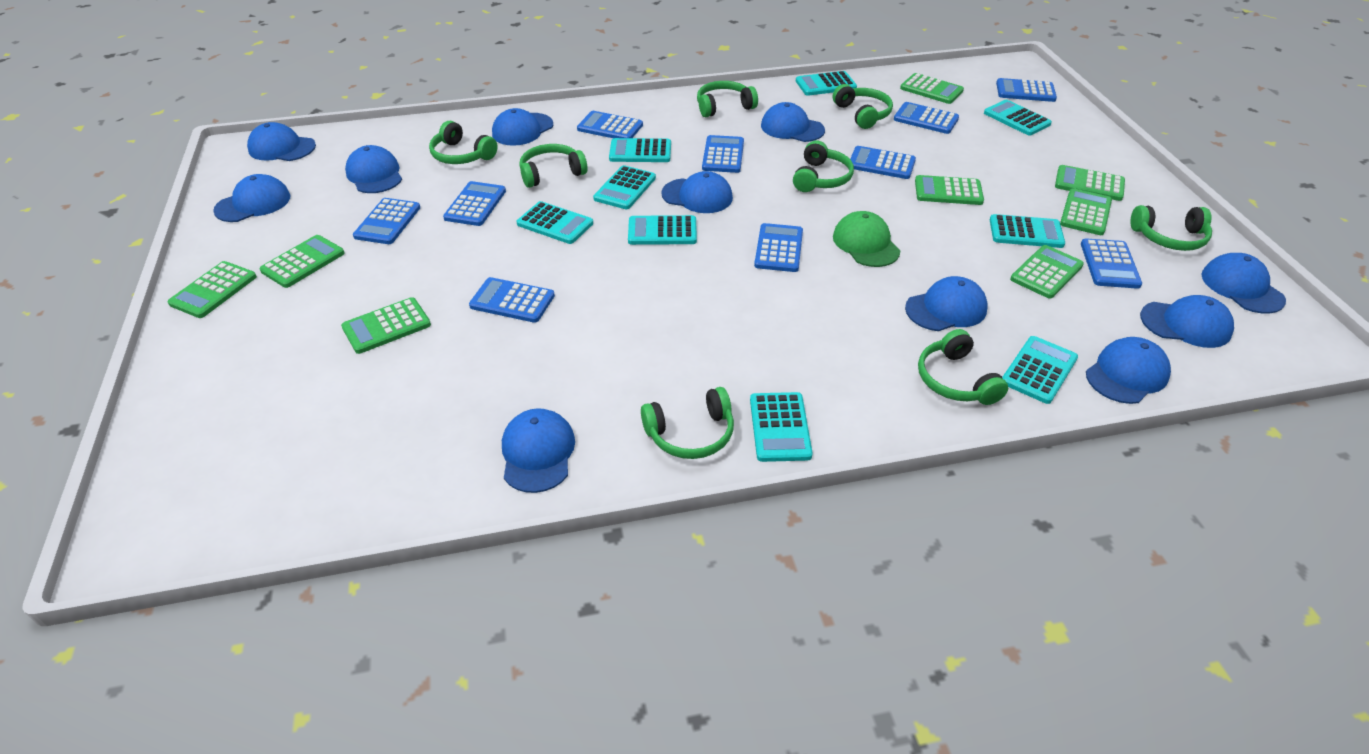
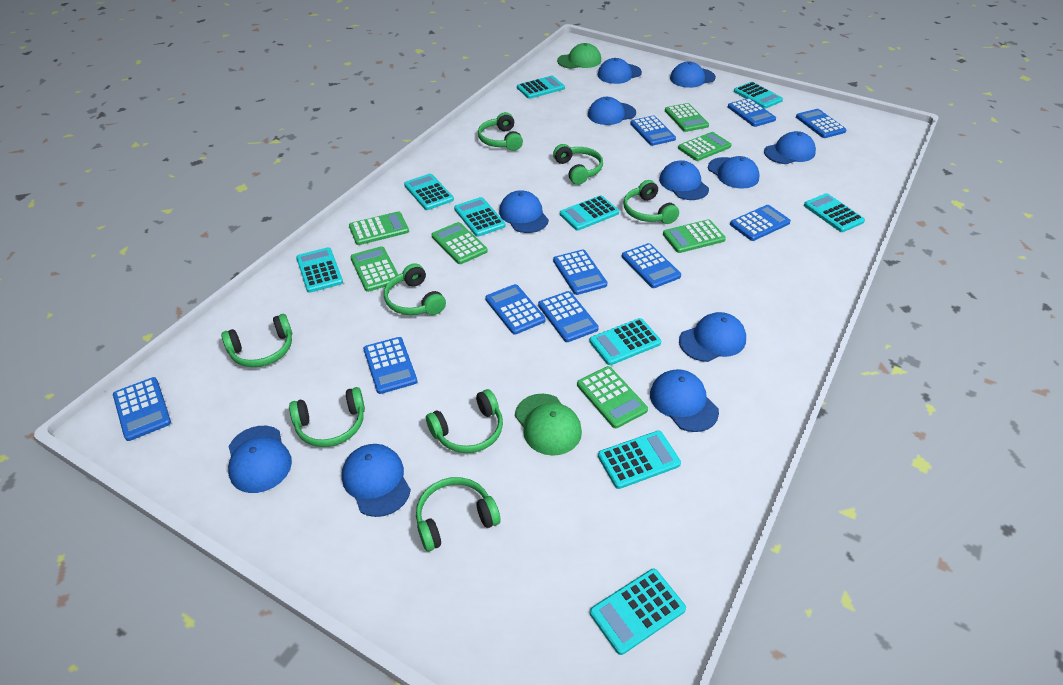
green calculator: [168,261,257,318] [260,235,345,288] [341,297,431,354] [900,73,964,104] [915,175,984,205] [1010,245,1084,299] [1055,165,1125,201] [1060,188,1112,235] = 8 -> [349,211,409,245] [350,246,398,292] [432,222,488,264] [577,366,648,428] [663,219,726,253] [665,103,709,132] [678,132,732,161] = 7
green cap: [833,211,900,267] = 1 -> [515,394,582,456] [557,43,601,69] = 2
turquoise calculator: [517,201,593,244] [593,165,656,209] [609,138,671,162] [628,215,697,245] [750,392,813,462] [796,71,857,96] [984,100,1052,136] [990,214,1065,248] [1002,336,1078,404] = 9 -> [296,247,343,293] [404,174,454,210] [454,197,505,237] [517,76,565,99] [560,195,619,230] [589,318,661,365] [590,569,686,655] [598,431,681,489] [734,82,783,109] [804,193,865,232] = 10

